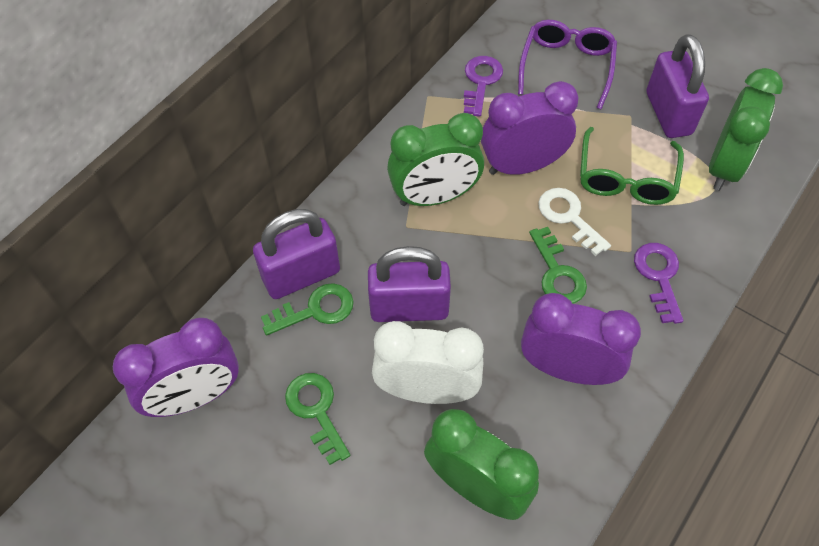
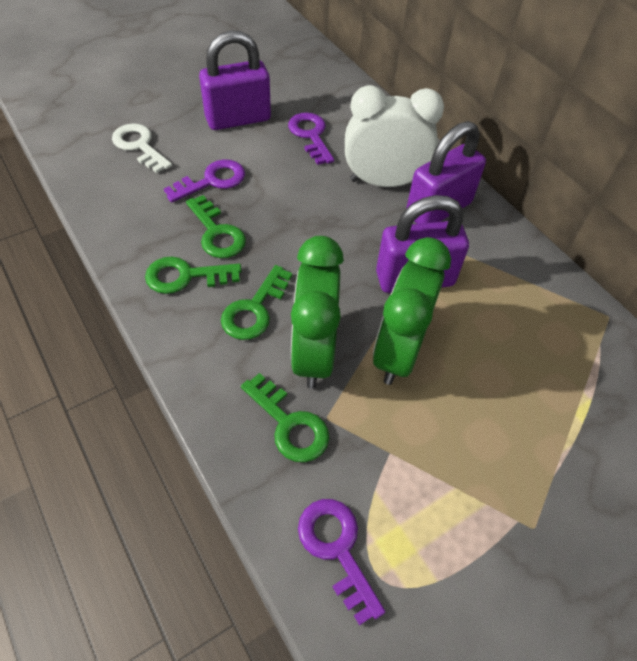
green clock: [387,113,484,206] [424,409,539,520] [709,68,783,191] = 3 -> [291,236,344,389] [373,237,451,385] = 2
green glasses: [580,127,684,205] = 1 -> none = 0
green key: [261,283,354,336] [285,373,350,465] [529,227,587,304] = 3 -> [145,257,241,294] [186,195,246,258] [221,265,292,340] [241,373,329,462] = 4
purple clock: [113,318,239,417] [481,81,579,175] [521,293,641,385] = 3 -> none = 0
purple glasses: [518,20,617,109] = 1 -> none = 0
purple key: [464,56,503,117] [634,243,683,324] = 2 -> [164,159,245,203] [288,112,334,165] [298,499,385,626] = 3

